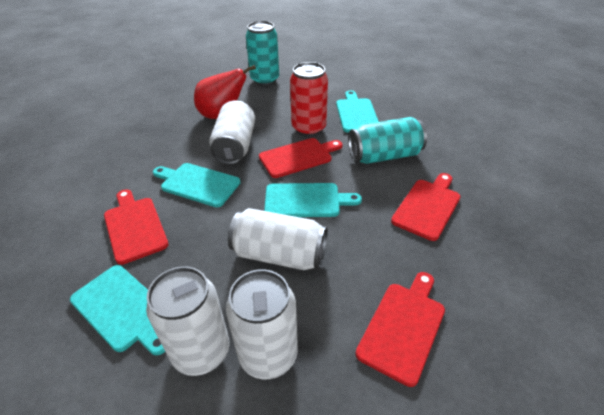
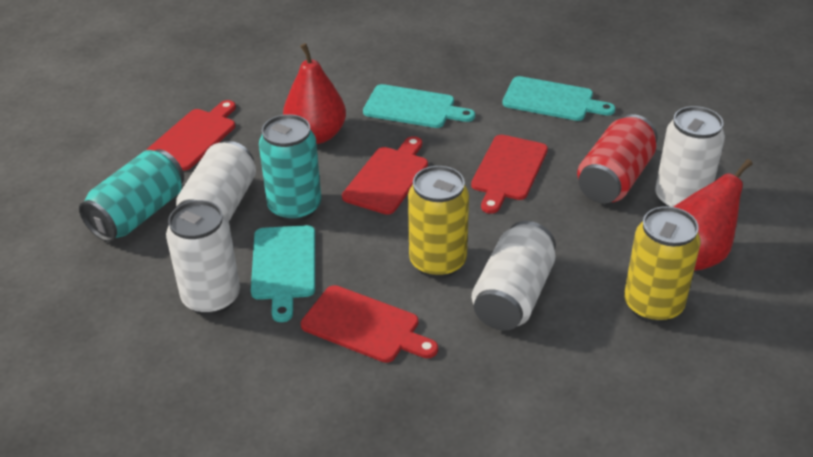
red pear: [194,65,256,119] = 1 -> [283,43,346,144] [674,159,753,271] = 2
turquoise cutting board: [70,265,165,355] [153,163,240,207] [264,183,362,217] [336,90,379,133] = 4 -> [251,225,315,322] [363,84,475,128] [502,76,615,121] = 3
yellow can: none = 0 -> [408,166,469,279] [624,206,701,323] = 2

